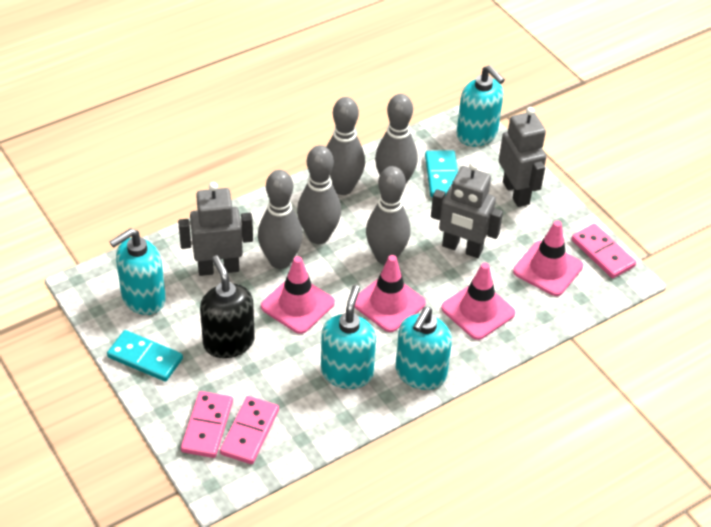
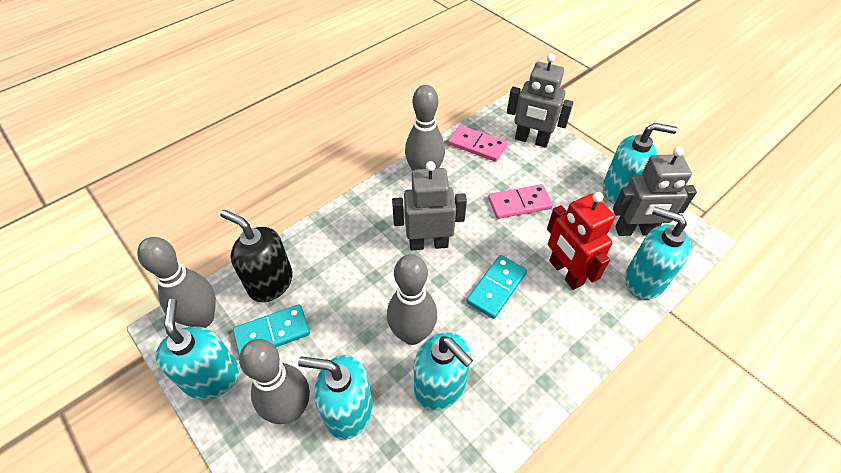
grey bowling pin: [258,170,303,269] [297,145,341,244] [327,97,365,195] [366,166,410,265] [375,94,418,183] = 5 -> [137,237,216,328] [239,339,309,424] [387,254,437,345] [405,85,445,171] = 4
pink domino: [181,391,233,458] [220,396,279,464] [571,224,636,278] = 3 -> [448,125,507,162] [488,184,553,219] = 2
pink traffic cone: [261,256,335,334] [354,255,426,332] [441,263,515,340] [513,221,583,296] = 4 -> none = 0
red robot: none = 0 -> [547,192,615,290] = 1
turquoise soap dispenser: [110,228,166,315] [321,285,376,389] [396,307,452,390] [457,65,505,146] = 4 -> [155,299,240,399] [298,355,373,440] [413,332,473,411] [603,123,677,204] [625,207,691,300] = 5

